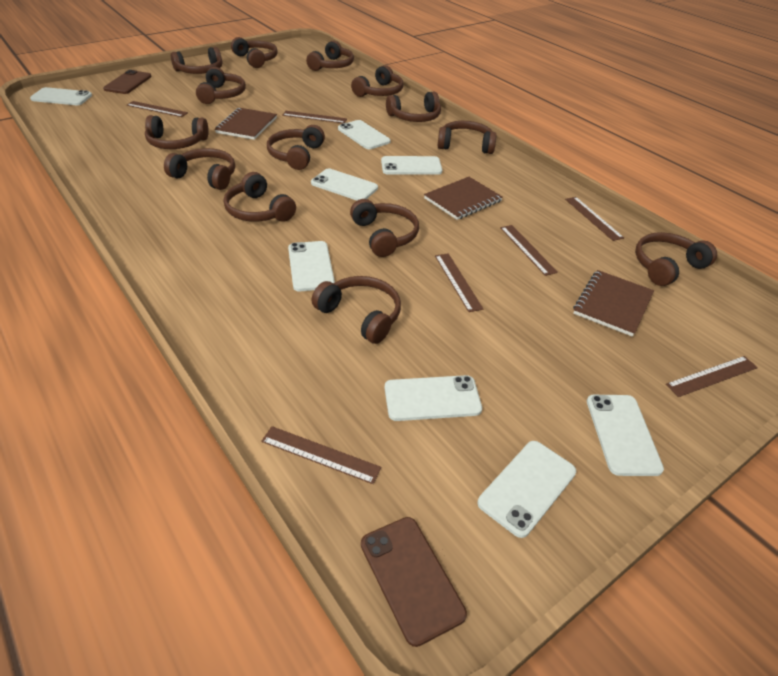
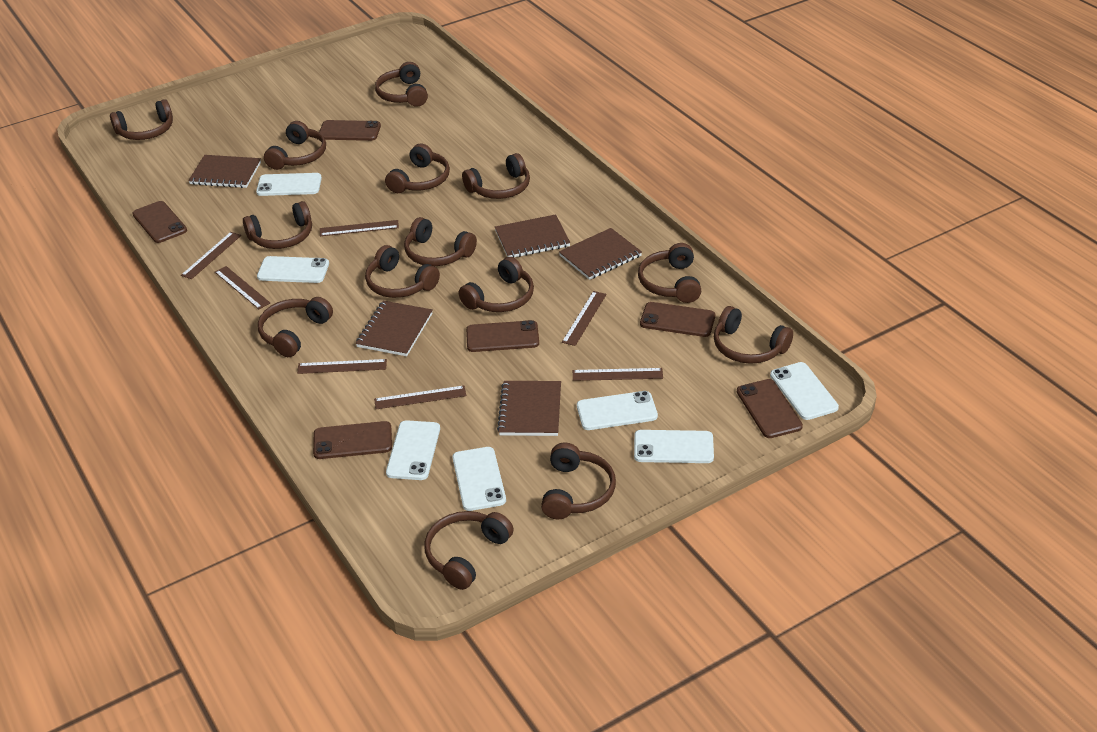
brown notebook: [215,108,277,140] [424,177,503,220] [573,270,654,337] = 3 -> [188,155,261,188] [356,301,432,356] [495,214,570,258] [497,381,561,436] [559,228,642,280] = 5
brown phone: [103,70,152,94] [361,517,467,647] = 2 -> [132,201,187,243] [313,421,392,459] [319,120,381,141] [466,320,539,352] [640,302,715,337] [737,379,803,438] = 6
white phone: [30,87,92,105] [288,241,335,291] [311,168,378,201] [338,120,390,149] [381,156,442,175] [384,375,482,421] [478,441,576,538] [587,395,664,476] = 8 -> [256,173,322,196] [257,256,329,283] [386,420,440,480] [452,447,506,511] [577,391,658,430] [634,430,714,463] [770,362,839,420] = 7

